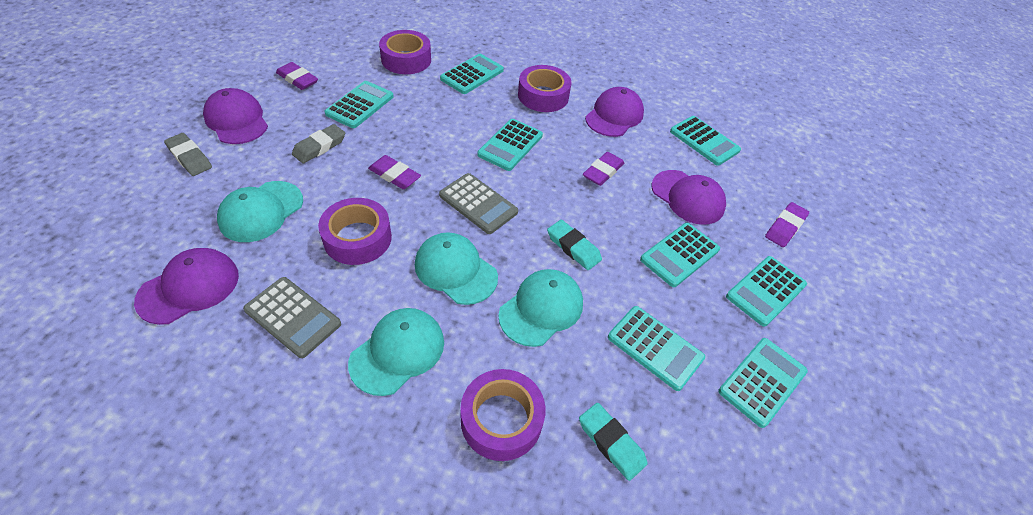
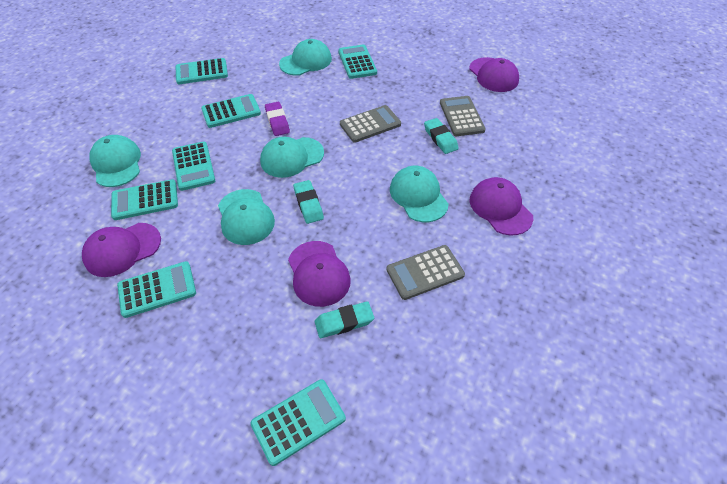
grey calculator: [243,277,341,358] [439,173,518,234] = 2 -> [340,105,401,143] [387,245,465,300] [440,96,486,136] = 3
grey eraser: [164,133,212,176] [292,124,345,163] = 2 -> none = 0
purple eraser: [276,62,318,90] [368,155,421,189] [583,152,624,186] [765,202,809,247] = 4 -> [265,102,290,136] = 1
purple tape: [318,198,392,265] [379,30,431,74] [460,369,546,461] [518,65,572,112] = 4 -> none = 0
turquoise calculator: [324,81,394,128] [440,54,504,94] [477,119,543,171] [608,306,705,391] [640,223,720,287] [670,116,741,166] [718,338,808,428] [726,256,807,327] = 8 -> [111,179,178,220] [117,261,196,318] [172,141,215,191] [175,58,228,84] [201,94,261,128] [250,379,346,466] [338,44,377,79] = 7
turquoise cap: [217,181,303,242] [348,308,444,396] [415,232,498,305] [498,269,583,347] = 4 -> [89,135,141,187] [218,189,275,245] [260,137,324,178] [279,39,332,76] [390,166,449,222] = 5
turquoise eraser: [547,220,602,270] [579,403,648,481] = 2 -> [293,180,324,224] [315,301,374,338] [424,118,459,154] = 3

